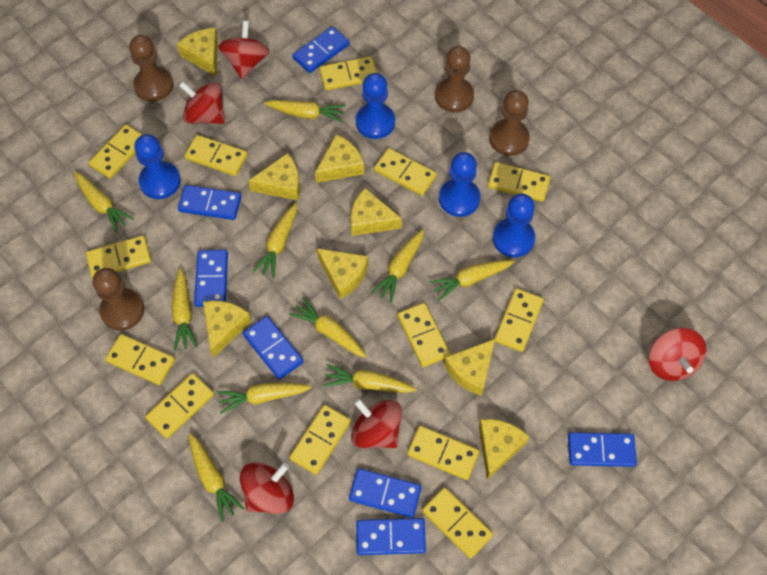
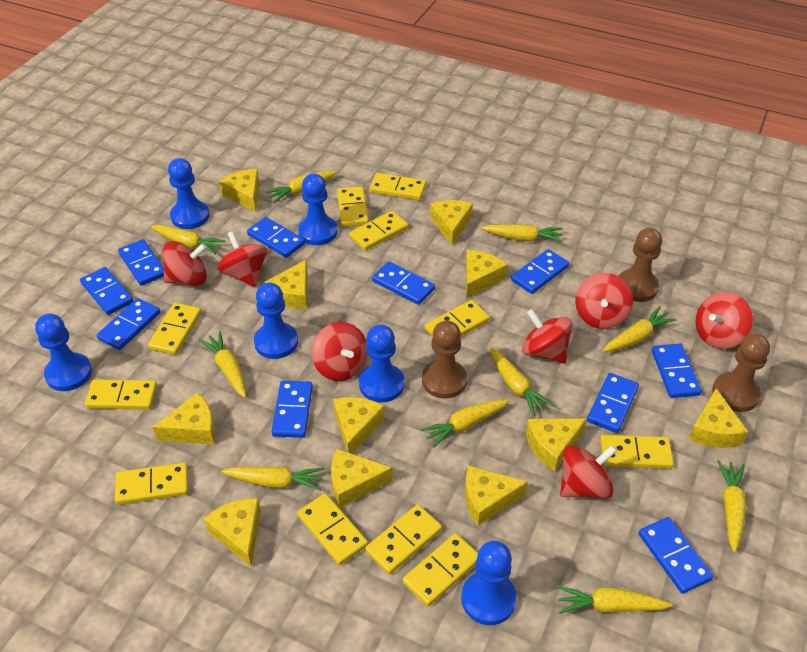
blue domino: [178,185,242,220] [194,250,228,307] [243,316,304,380] [292,26,350,73] [349,468,422,518] [356,518,426,555] [568,432,637,467] = 7 -> [80,267,134,315] [97,298,160,350] [118,239,164,286] [247,217,305,258] [271,381,313,438] [372,261,435,305] [511,249,569,294] [587,373,639,433] [639,517,713,594] [652,344,702,398] = 10
blue pawn: [134,134,181,199] [356,73,395,139] [439,152,480,217] [493,193,535,258] = 4 -> [35,314,92,391] [168,158,209,229] [254,282,298,359] [298,174,337,245] [359,324,405,403] [461,541,517,625] = 6
brown pawn: [93,268,144,330] [129,35,173,102] [435,46,474,112] [489,90,530,156] = 4 -> [422,321,467,398] [619,228,662,302] [712,334,770,412] = 3
red spinning top: [179,81,225,124] [218,21,270,79] [240,462,294,514] [351,398,402,448] [649,328,706,381] = 5 -> [162,241,207,286] [217,231,267,287] [312,322,368,381] [522,309,572,364] [560,445,617,499] [575,273,633,329] [695,292,753,349] = 7
yellow cheese: [177,28,218,77] [203,301,251,358] [248,153,300,200] [315,134,364,183] [317,248,368,299] [351,188,402,236] [444,339,495,396] [479,419,529,480] = 8 -> [153,392,215,444] [203,498,261,567] [219,169,259,212] [265,260,308,309] [331,449,392,508] [333,397,384,454] [430,200,473,245] [465,466,528,526] [466,250,508,299] [526,419,586,471] [689,388,748,448] = 11
yellow domino: [86,236,151,278] [89,125,143,179] [105,334,175,385] [145,373,214,439] [184,135,248,176] [290,405,351,475] [319,56,377,91] [374,148,437,196] [397,303,450,367] [407,426,479,480] [422,487,493,559] [488,162,550,202] [494,288,544,352] = 13 -> [85,379,157,410] [115,463,188,505] [148,303,201,355] [297,493,368,565] [337,186,369,227] [349,211,408,251] [365,504,442,575] [370,173,426,200] [403,533,478,607] [425,300,490,337] [600,435,674,469] = 11

